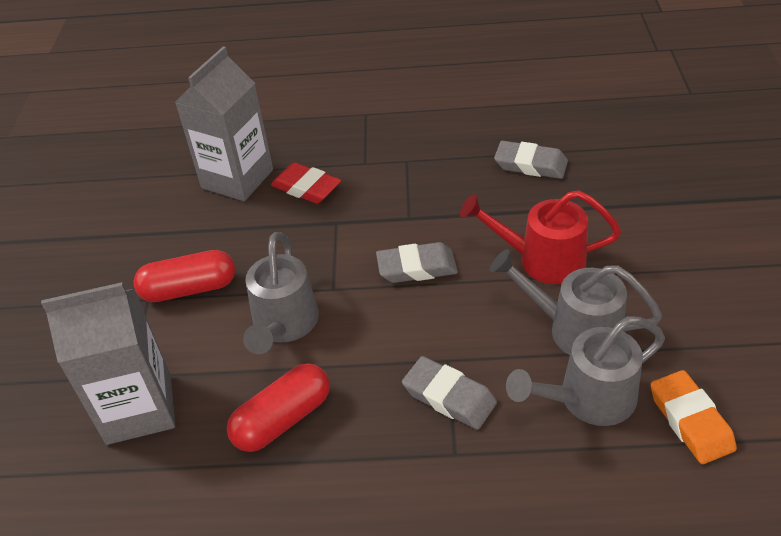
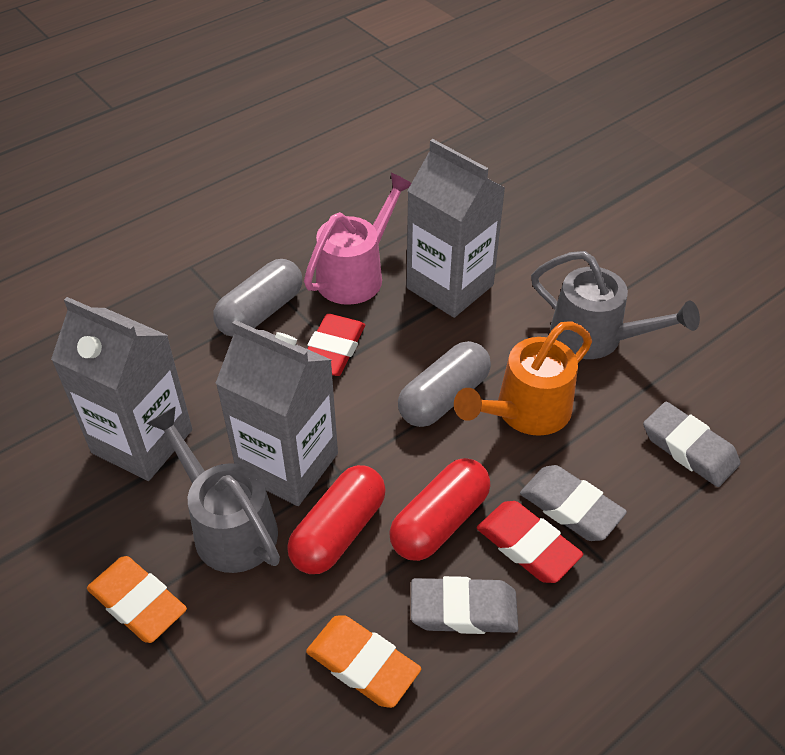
grey capsule: none = 0 -> [213,259,302,337] [398,341,491,427] = 2
grey carton: [41,282,175,445] [175,46,273,201] = 2 -> [51,297,192,481] [215,320,338,506] [407,139,505,318] = 3
grey watering can: [243,232,319,354] [490,249,662,355] [506,316,665,426] = 3 -> [146,406,280,573] [531,251,700,359] = 2
orange eraser: [650,370,737,464] = 1 -> [87,556,187,643] [306,615,421,708] = 2
orange watering can: none = 0 -> [454,321,592,436] = 1
pink watering can: none = 0 -> [304,173,411,305] = 1
red eraser: [271,162,341,204] = 1 -> [307,314,365,376] [477,501,584,583] = 2
red watering can: [460,190,621,284] = 1 -> none = 0

